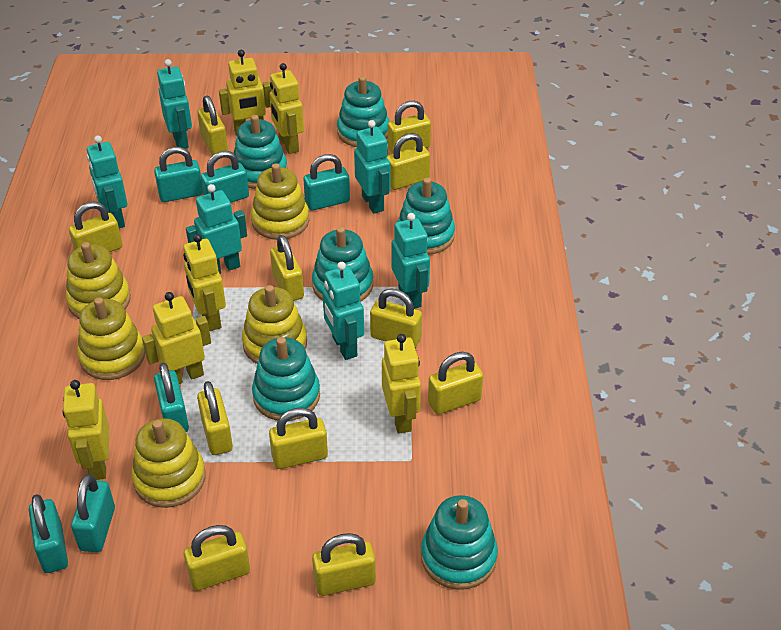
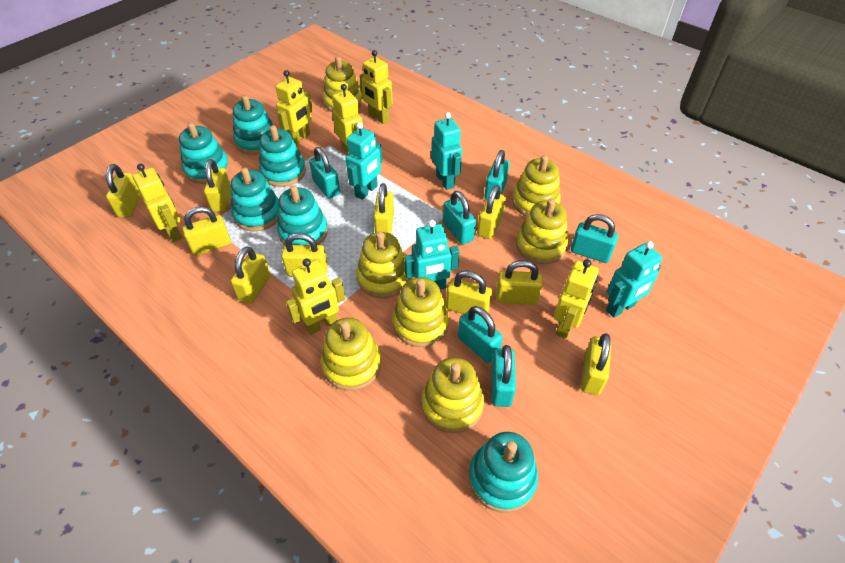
turquoise robot: [87,135,127,228] [157,59,192,149] [186,184,247,274] [322,262,364,360] [354,120,390,214] [392,213,430,309] = 6 -> [345,122,382,200] [404,220,460,290] [431,112,462,190] [606,241,662,318] = 4
yellow padlock: [69,202,122,252] [184,525,250,591] [197,96,228,155] [197,381,233,455] [269,408,328,469] [270,235,304,301] [312,533,376,596] [370,289,422,348] [387,133,430,190] [388,101,431,154] [428,352,483,415] = 11 -> [106,164,140,217] [182,206,231,255] [204,159,231,212] [231,246,270,304] [281,233,328,276] [374,183,394,234] [446,270,492,314] [477,185,506,239] [496,260,543,305] [581,333,611,395] = 10
yellow stacking toy: [66,242,131,319] [77,297,145,380] [132,418,206,508] [242,285,307,364] [251,163,309,240] = 5 -> [321,318,381,391] [323,56,363,112] [356,232,410,298] [393,277,449,347] [421,357,484,433] [512,155,561,216] [516,199,568,264] = 7

